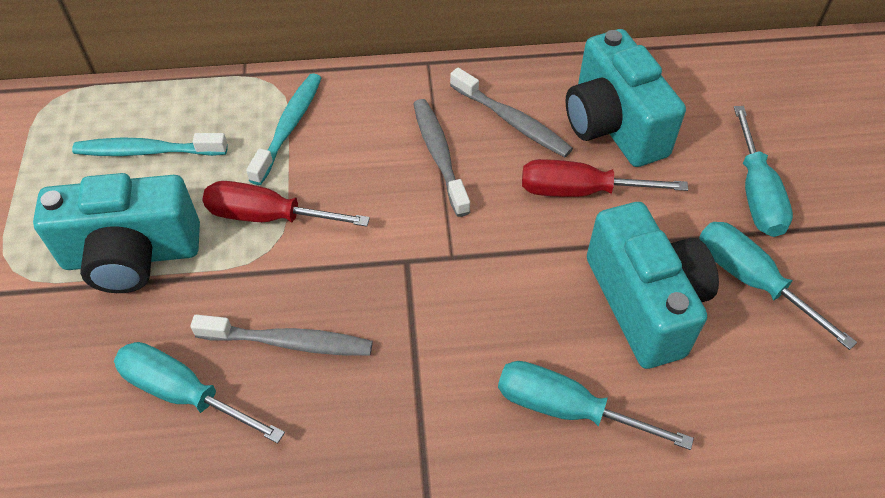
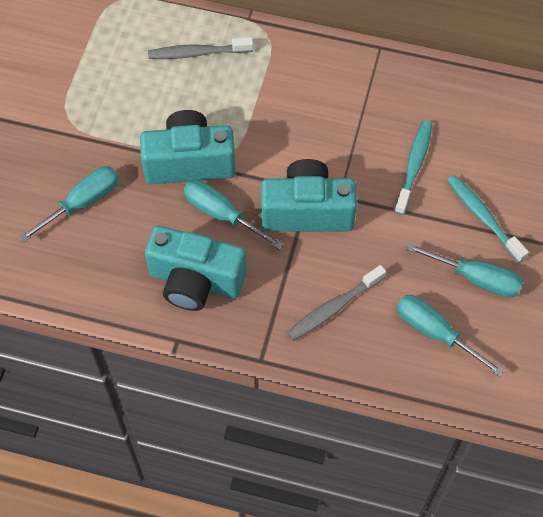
grey toothbrush: [191,315,373,356] [413,99,470,217] [450,68,573,157] = 3 -> [148,37,253,59] [287,265,386,341] = 2
red screwdriver: [203,181,370,227] [522,159,688,197] = 2 -> none = 0

